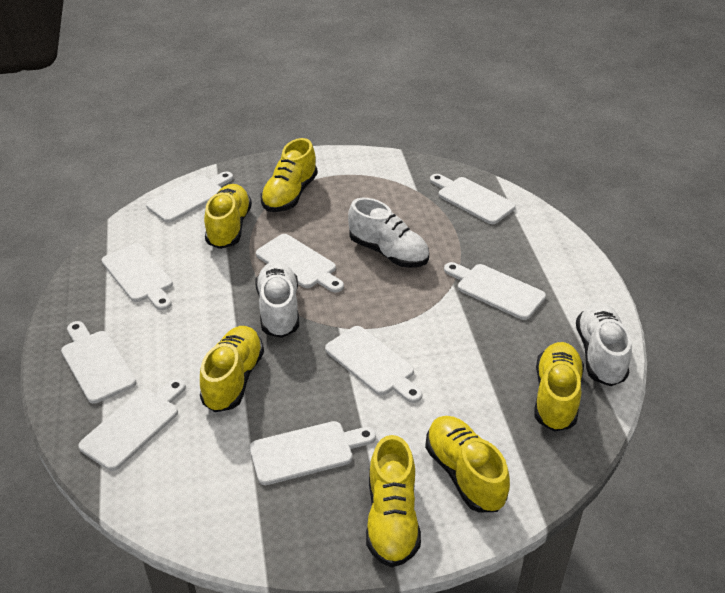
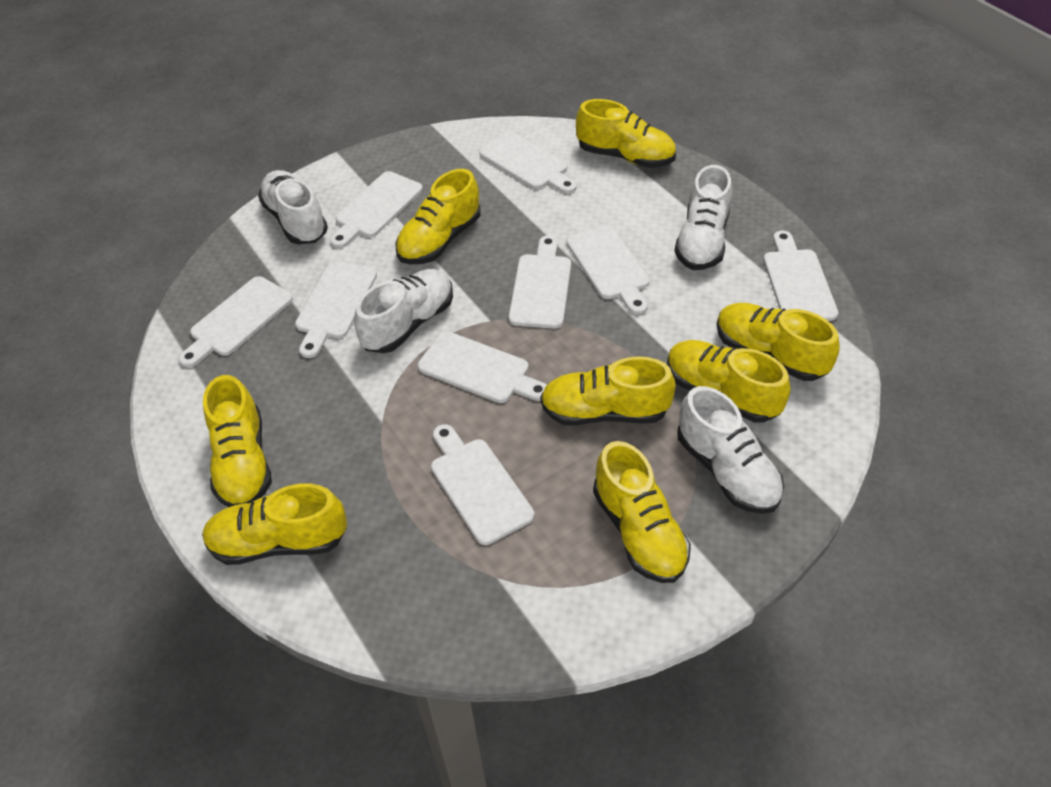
white shoe: [256,261,299,338] [348,198,429,268] [576,302,632,386] = 3 -> [258,170,328,245] [354,269,453,353] [674,165,732,270] [677,386,784,514] = 4
yellow shoe: [200,326,264,412] [204,184,252,249] [261,138,318,212] [366,435,421,567] [425,416,510,512] [535,342,584,431] = 6 -> [202,483,347,565] [203,375,272,507] [395,169,481,264] [540,356,676,426] [576,99,676,168] [593,441,691,583] [667,340,791,423] [716,303,840,381] = 8

